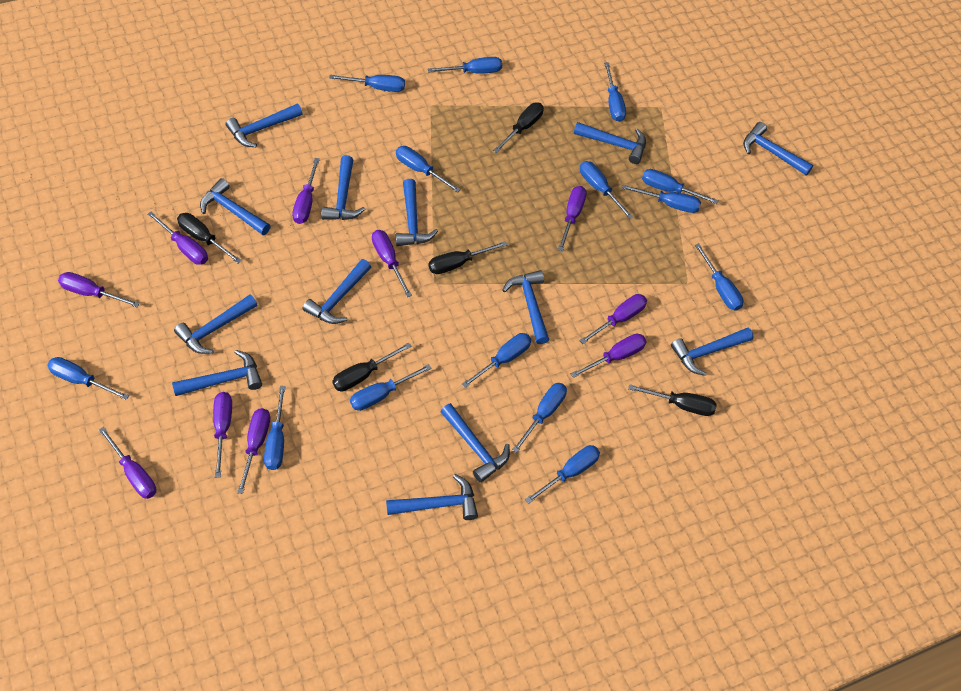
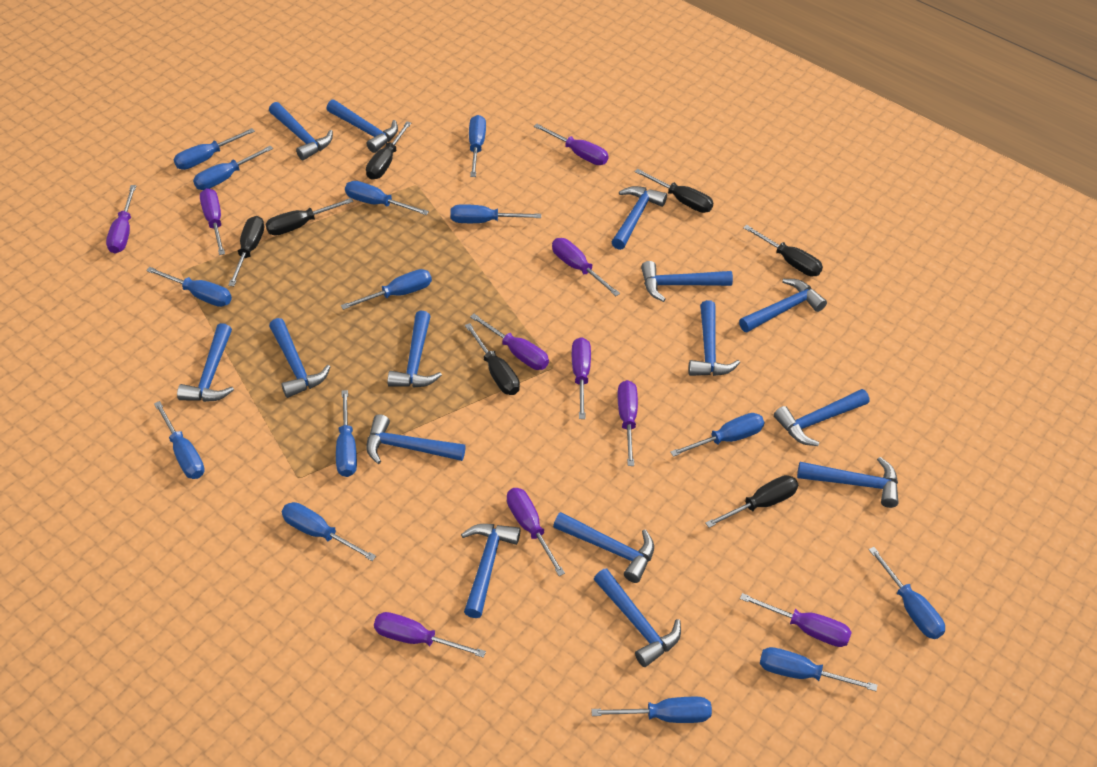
black screwdriver: [177,213,242,263] [332,342,412,391] [428,241,507,274] [493,103,544,153] [628,384,717,416] = 5 -> [228,216,264,286] [266,198,353,236] [366,121,411,180] [465,323,520,395] [635,169,713,213] [705,475,798,528] [743,225,823,276] = 7
blue hammer: [172,350,262,396] [174,295,257,354] [200,178,271,235] [226,104,303,147] [303,259,371,324] [321,155,365,220] [386,474,478,520] [396,179,438,246] [440,403,510,483] [502,270,550,344] [574,122,646,164] [671,328,754,376] [743,122,813,176] = 13 -> [177,323,234,402] [269,102,333,160] [269,318,330,398] [326,99,398,153] [366,414,466,464] [388,311,442,388] [461,524,521,618] [553,512,654,583] [594,568,681,667] [612,186,667,250] [641,261,733,302] [688,300,740,376] [739,279,827,332] [774,389,869,446] [797,457,899,508] = 15

